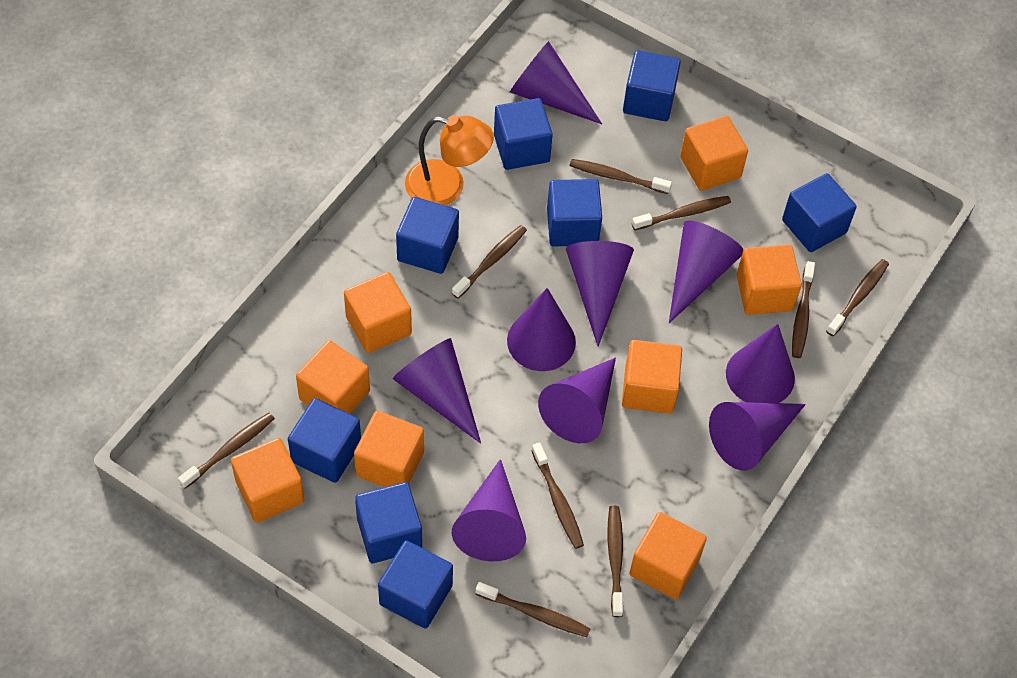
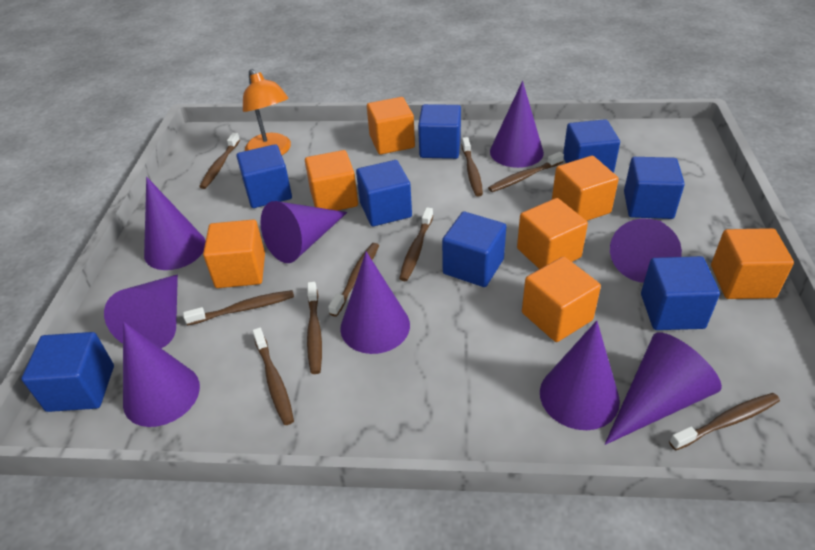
orange cube: [231,438,304,523] [296,340,370,414] [344,272,412,353] [354,411,424,487] [622,340,682,414] [629,512,707,599] [680,116,748,191] [736,245,802,315] = 8 -> [203,219,265,288] [305,150,358,211] [367,97,415,155] [517,198,588,269] [522,256,601,342] [552,156,619,221] [711,228,794,299] = 7

